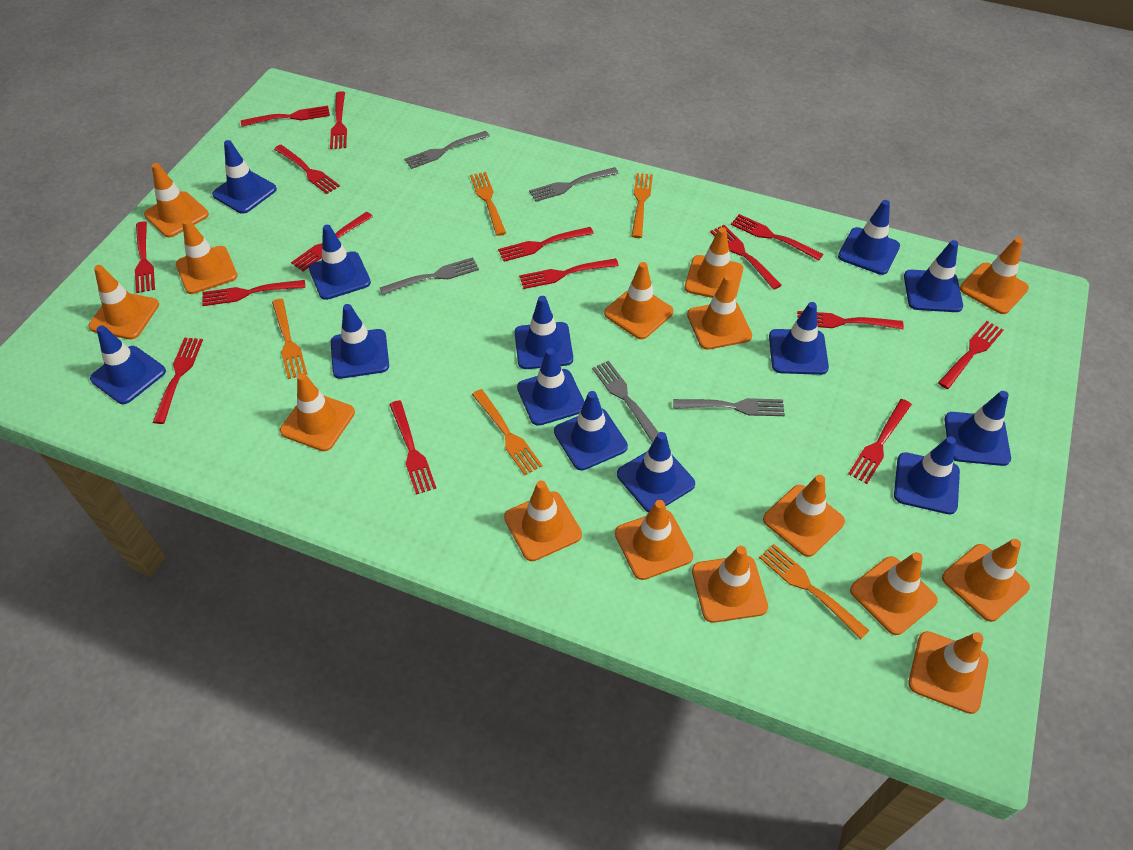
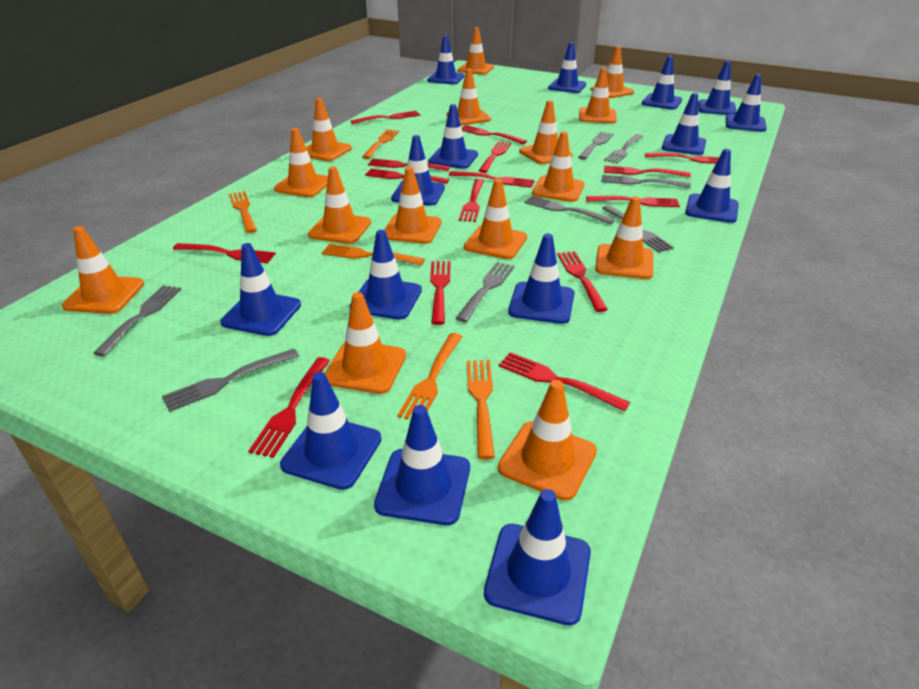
blue traffic cone: [90,325,166,404] [212,140,277,214] [309,225,371,300] [331,304,389,379] [515,296,573,369] [517,348,585,426] [554,391,628,470] [617,432,695,512] [769,302,829,375] [838,200,900,275] [894,436,960,514] [904,240,963,312] [944,391,1011,466] = 13 -> [220,243,301,336] [280,372,382,490] [349,230,422,320] [374,405,470,525] [391,135,445,206] [427,35,465,84] [428,104,478,169] [484,489,591,625] [508,233,575,324] [548,42,586,93] [642,56,682,110] [662,93,706,155] [685,149,739,223] [698,61,737,115] [726,74,767,132] = 15
grey fork: [380,257,479,295] [404,131,490,169] [529,167,619,202] [592,361,659,443] [673,398,785,416] = 5 -> [93,285,181,356] [162,349,299,412] [455,262,515,322] [524,196,615,224] [578,132,613,160] [601,174,691,188] [602,205,674,253] [604,134,643,163] = 8

